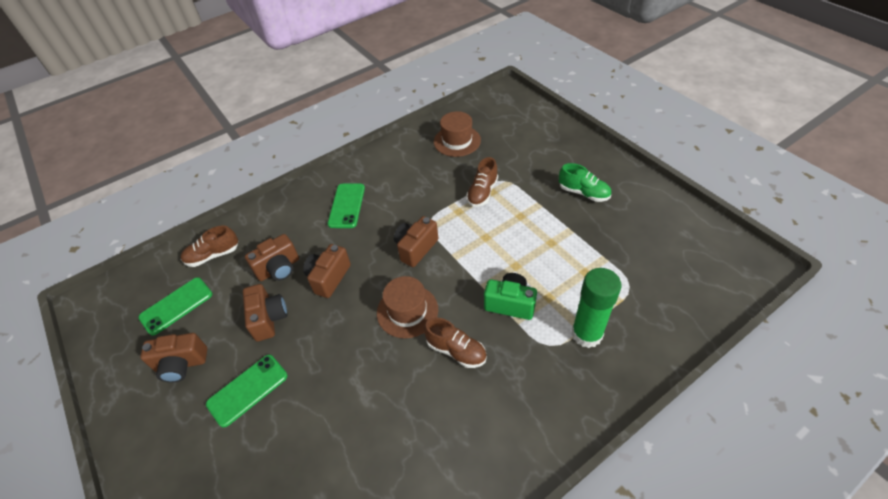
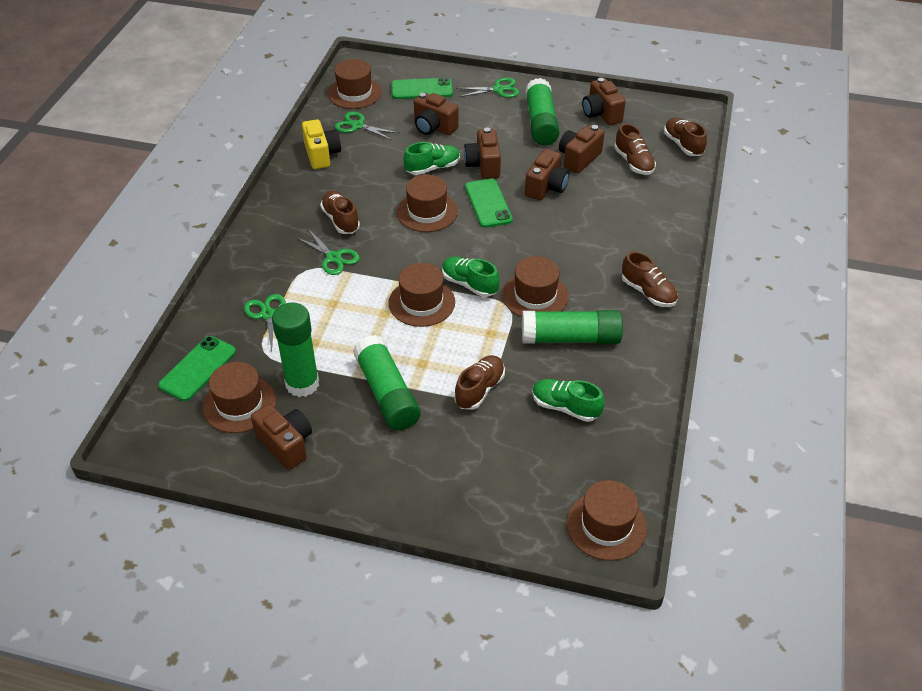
brown camera: [140,333,207,382] [243,284,287,341] [245,234,299,281] [303,244,351,298] [394,216,438,267] = 5 -> [251,404,312,470] [414,92,459,135] [464,127,501,179] [525,149,569,200] [559,125,604,173] [582,78,626,125] = 6
brown hat: [377,276,438,338] [434,111,481,157] = 2 -> [203,362,276,433] [328,59,382,109] [389,263,455,327] [397,174,458,232] [502,256,569,317] [567,480,647,561] = 6
brown shoe: [181,226,238,267] [424,317,487,368] [466,157,498,207] = 3 -> [320,191,360,234] [454,355,505,410] [615,123,656,175] [622,251,678,307] [664,118,707,156] = 5
green camera: [484,273,537,320] = 1 -> none = 0
green glue stick: [571,268,621,348] = 1 -> [272,303,319,397] [353,335,421,430] [522,310,623,344] [525,78,560,146] = 4
green scissors: none = 0 -> [244,294,286,351] [296,229,360,275] [335,111,398,141] [456,77,520,98] = 4
green shoe: [559,163,611,202] = 1 -> [403,142,460,175] [442,256,499,297] [532,379,605,422] = 3
yellow camera: none = 0 -> [302,119,341,169] = 1

